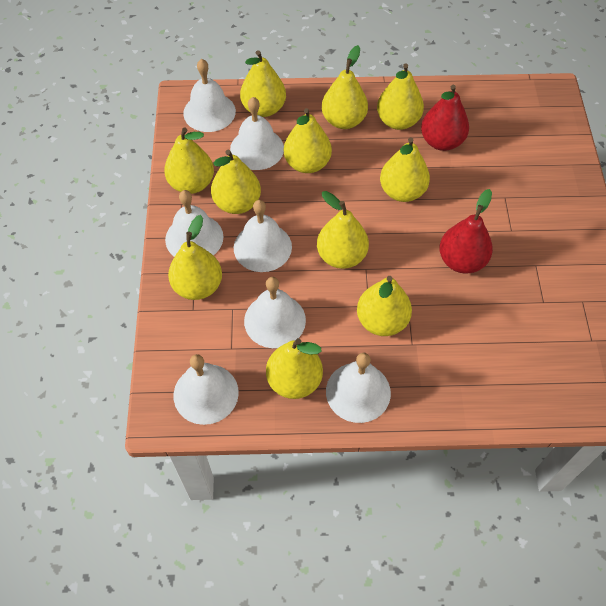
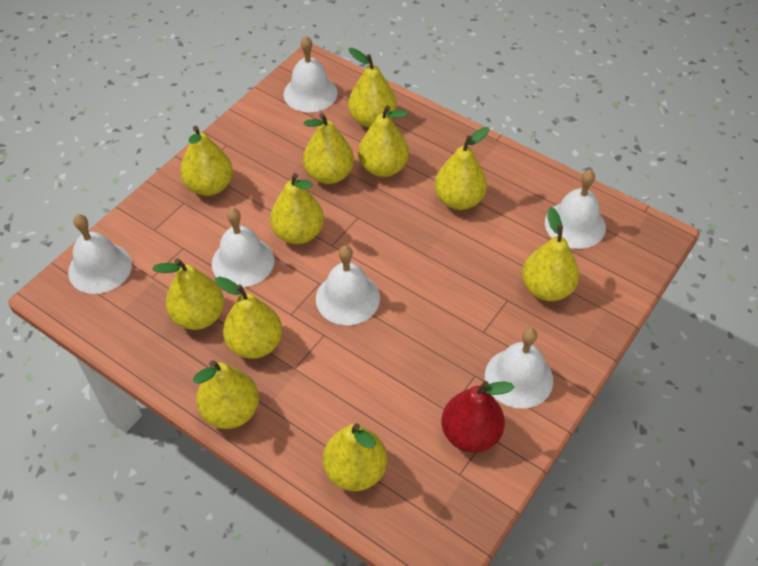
red pear: [421,85,469,151] [439,189,493,273] = 2 -> [441,381,514,453] = 1
white bell: [165,190,223,257] [174,354,239,425] [183,59,236,132] [230,97,284,170] [234,200,292,272] [244,277,306,348] [326,353,391,423] = 7 -> [68,214,132,294] [212,208,274,287] [284,36,338,112] [316,245,380,325] [485,328,553,409] [545,170,606,249] = 6

